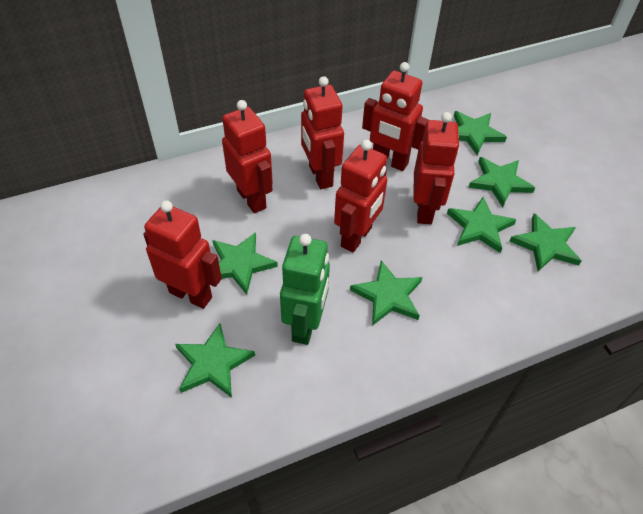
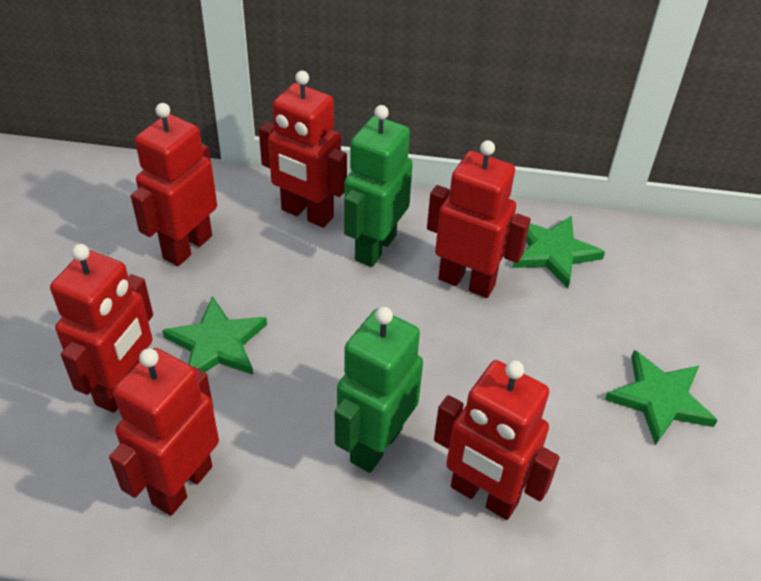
green robot: [280,234,330,345] = 1 -> [335,307,423,473] [344,105,413,267] = 2
green star: [175,323,255,398] [212,232,278,295] [350,260,423,326] [447,197,516,253] [454,111,507,155] [468,157,535,207] [509,213,581,271] = 7 -> [162,296,267,375] [513,215,605,288] [605,350,718,445] = 3

